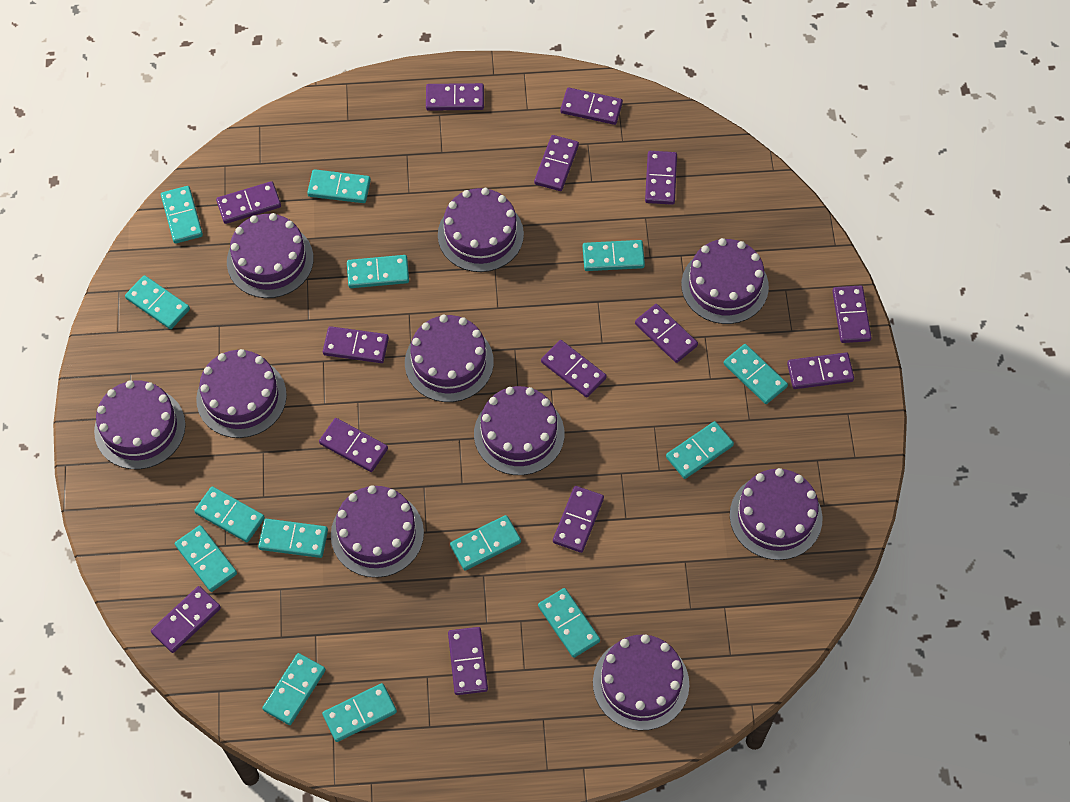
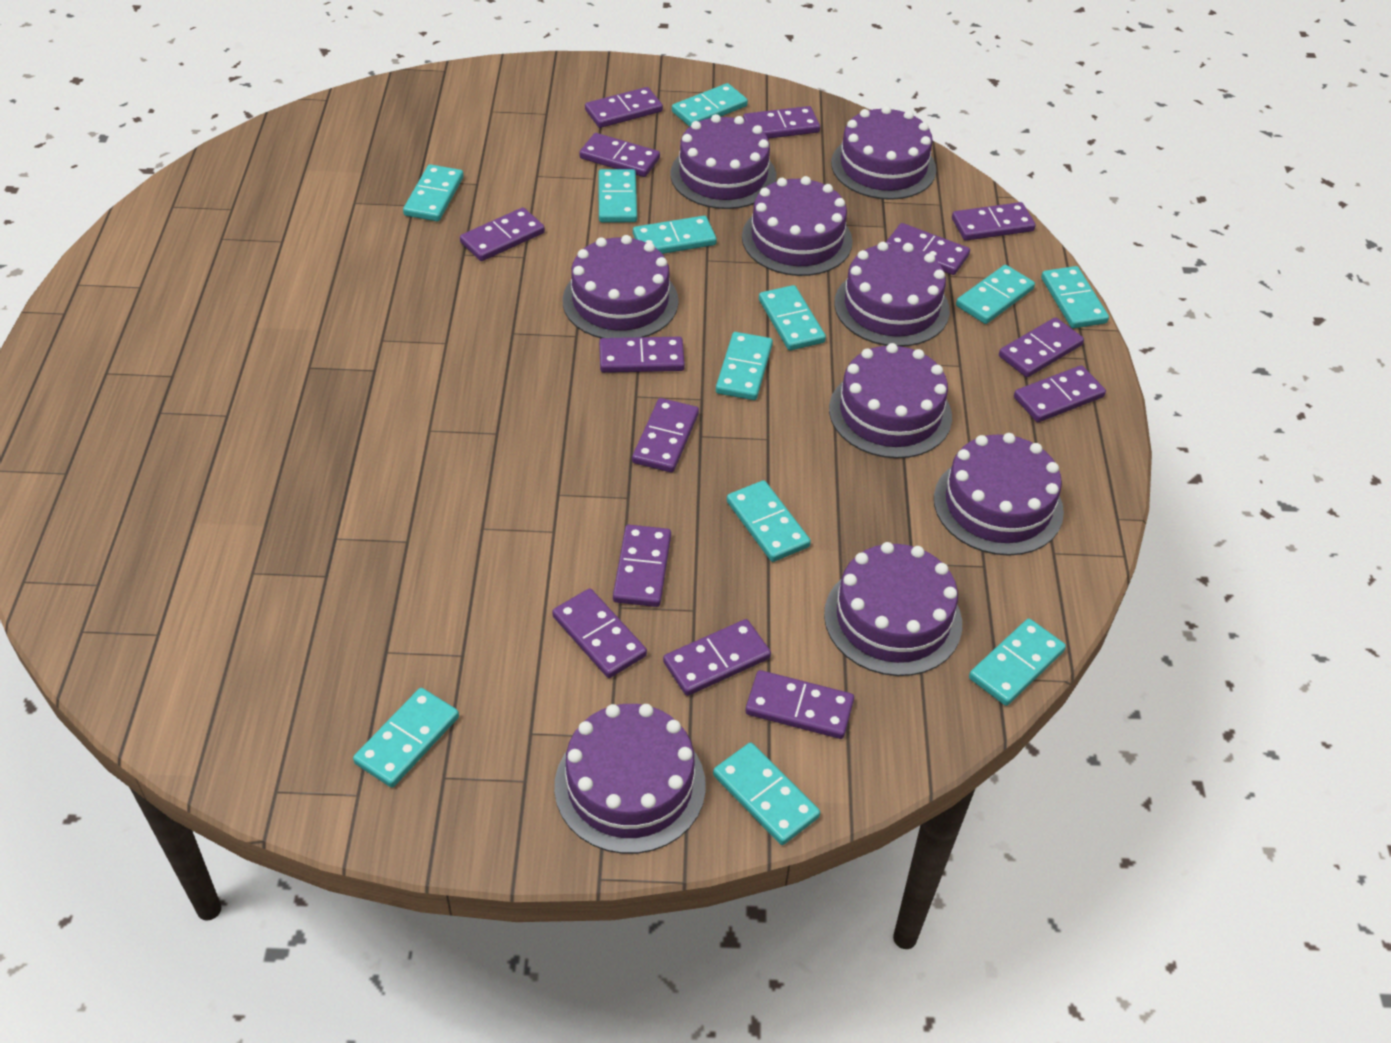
purple cake: [94,380,186,469] [196,349,287,438] [227,213,314,298] [331,485,424,578] [405,315,494,402] [438,188,524,272] [474,386,564,475] [593,634,689,731] [681,238,769,324] [730,468,823,560] = 10 -> [554,704,706,854] [563,235,678,338] [670,114,776,209] [742,176,853,276] [824,542,962,676] [829,343,952,458] [831,106,936,200] [834,242,950,347] [934,433,1064,556] = 9
turquoise domino: [125,275,190,329] [161,186,203,244] [175,525,237,592] [194,486,265,542] [258,519,328,558] [262,653,326,725] [307,169,371,203] [322,683,397,742] [347,255,409,288] [450,515,521,570] [538,588,600,658] [583,240,645,271] [666,421,734,479] [724,344,788,404] = 14 -> [353,688,459,788] [403,164,464,221] [598,169,637,222] [633,216,717,254] [672,83,748,127] [713,743,820,845] [716,332,773,400] [727,480,811,562] [759,285,826,351] [956,265,1035,324] [969,618,1066,706] [1041,266,1109,328] = 12

